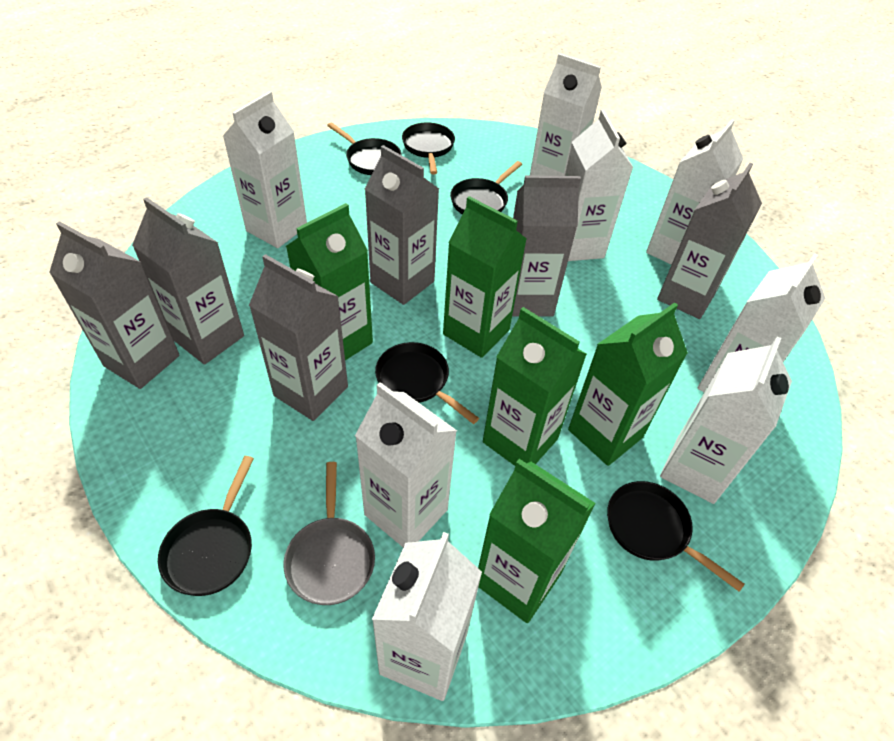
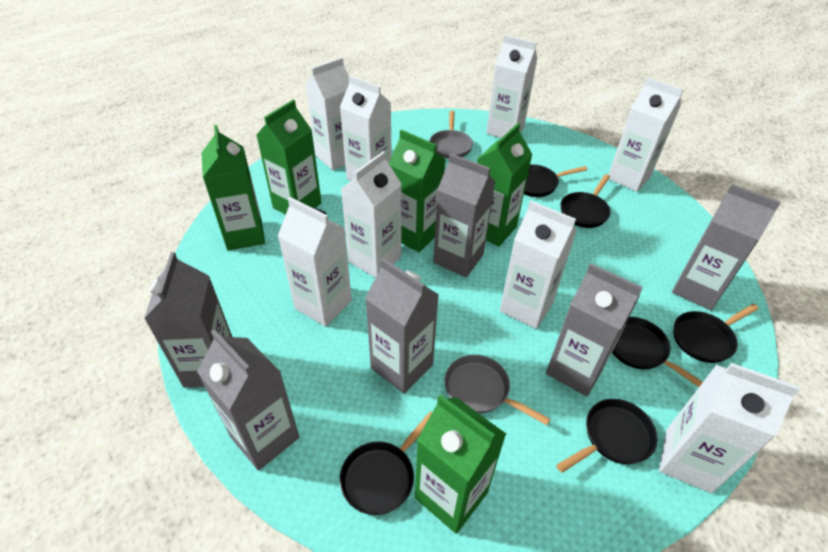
grey pan: [283,462,375,605] = 1 -> [429,111,473,159] [445,355,550,425] = 2

